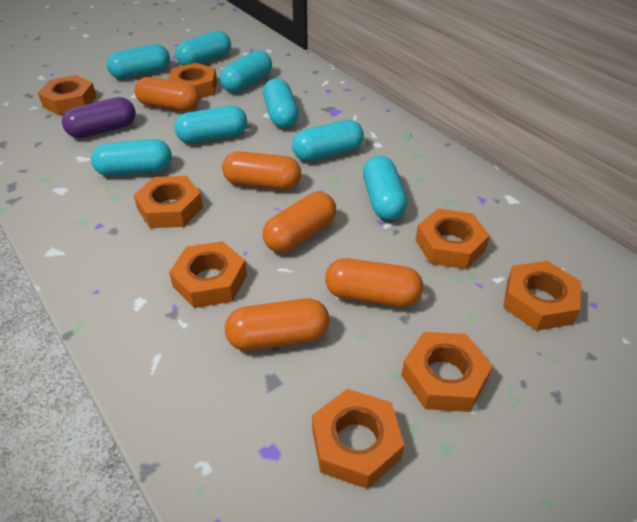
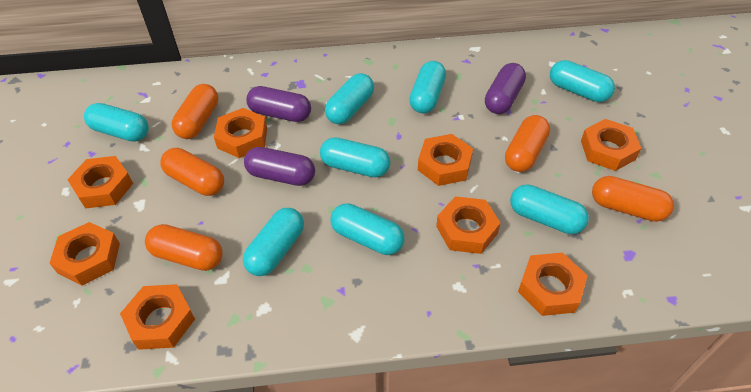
purple capsule: [62,97,136,138] = 1 -> [244,147,315,186] [247,86,311,122] [485,63,526,114] = 3

